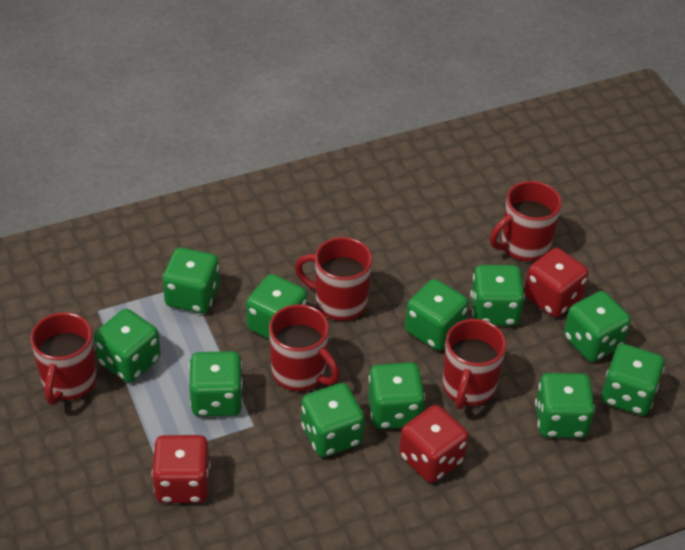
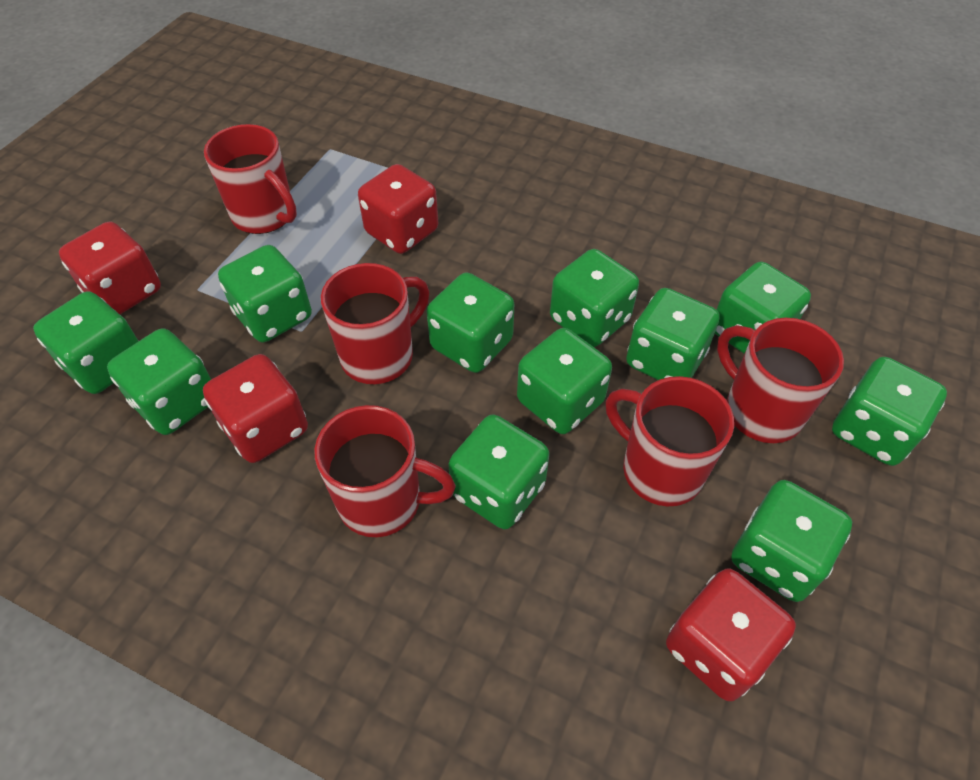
red dice: [152,435,210,503] [399,405,469,483] [524,248,589,317] = 3 -> [59,221,161,314] [203,354,308,463] [358,164,438,254] [666,568,796,701] = 4

